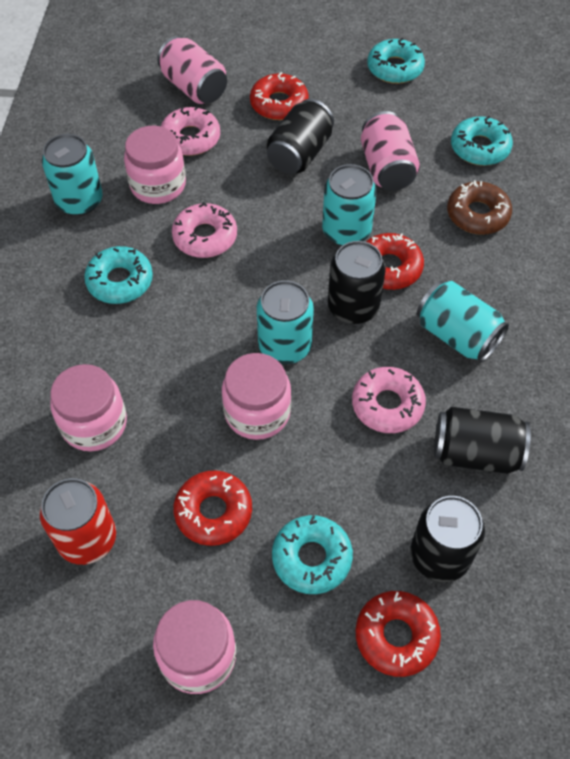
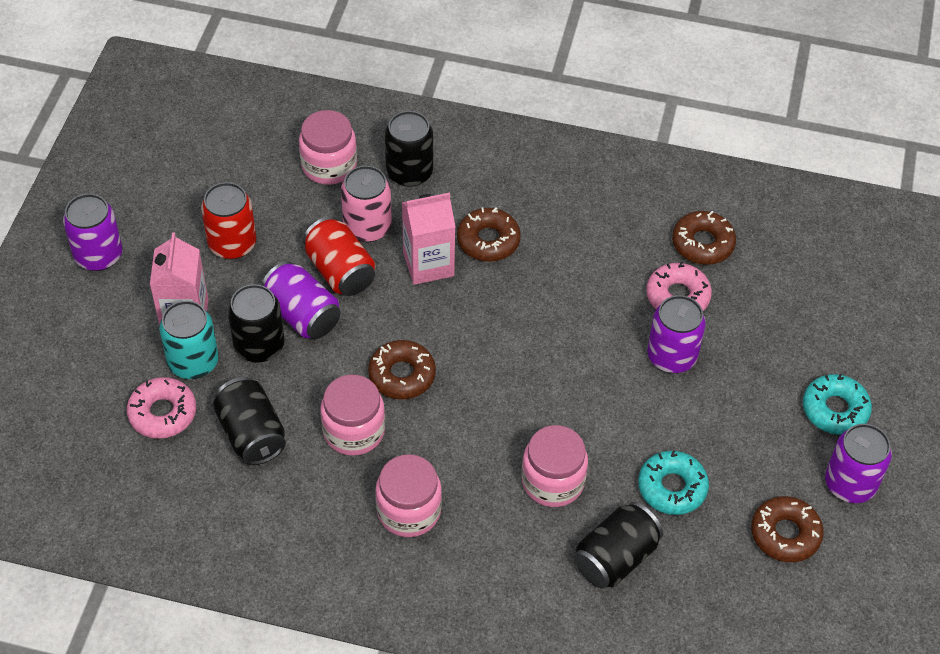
brown donut: [447,180,512,235] = 1 -> [368,340,436,399] [457,207,521,262] [672,211,736,265] [751,496,824,562] = 4
pink can: [157,36,227,104] [361,111,420,191] = 2 -> [341,166,392,242] = 1
pink carton: none = 0 -> [150,232,208,326] [402,193,455,285] = 2
pink donut: [161,106,220,156] [172,202,237,258] [352,367,426,433] = 3 -> [127,377,196,439] [646,262,712,311] = 2
purple can: none = 0 -> [63,194,122,271] [261,261,341,339] [647,295,706,373] [825,423,892,503] = 4
red can: [40,478,116,565] = 1 -> [201,182,256,259] [303,217,375,296] = 2
red donut: [173,470,252,546] [250,72,309,120] [356,591,441,677] [366,233,424,290] = 4 -> none = 0
turquoise can: [42,134,103,216] [257,280,314,364] [322,164,377,246] [417,281,509,362] = 4 -> [159,301,219,379] = 1
turquoise donut: [84,246,153,304] [272,515,353,594] [367,38,425,84] [451,116,513,166] = 4 -> [638,450,709,515] [803,373,872,435] = 2

